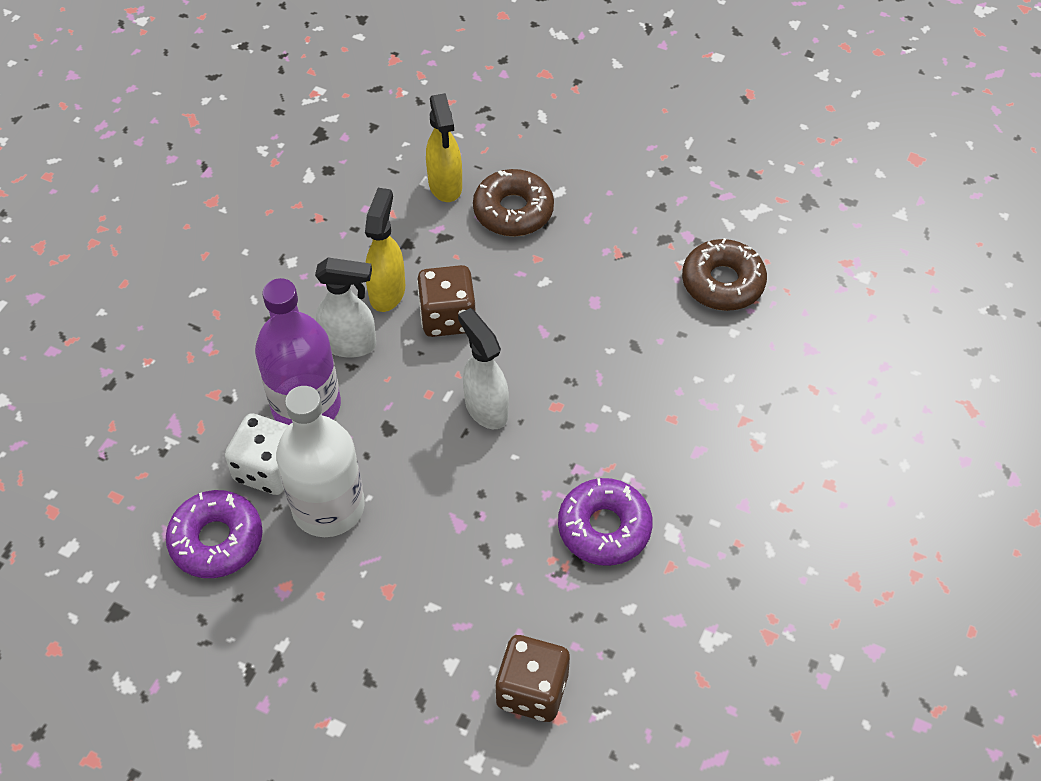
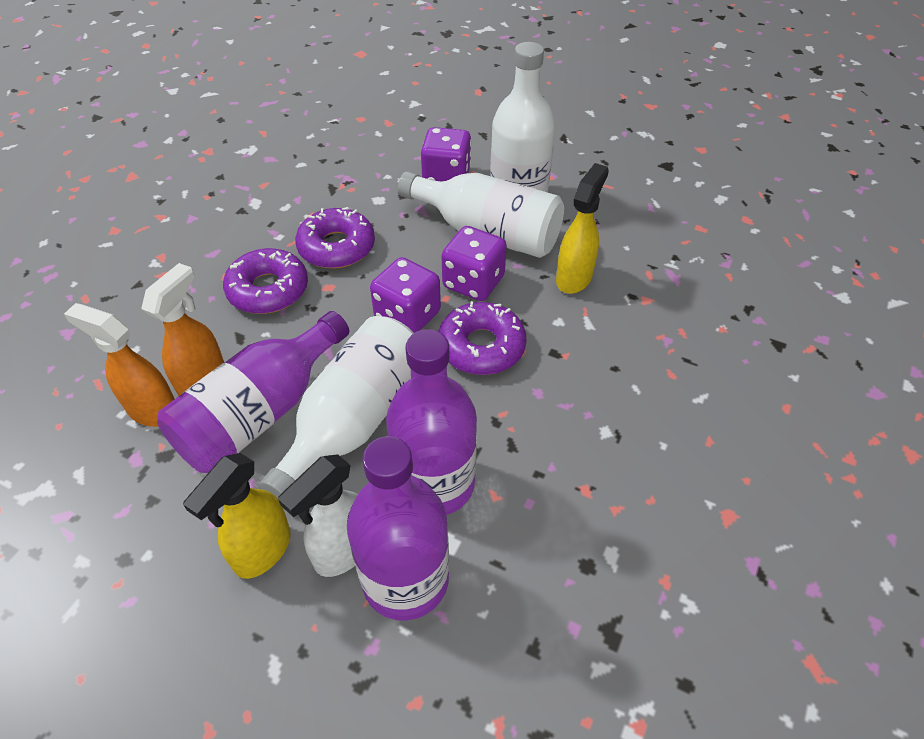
brown dice: [417,265,476,337] [495,635,570,722] = 2 -> none = 0
brown donut: [473,169,554,236] [682,238,767,311] = 2 -> none = 0
orange spray bottle: none = 0 -> [64,303,175,427] [141,263,224,396] = 2
purple bottle: [255,278,341,425] = 1 -> [157,311,349,473] [347,436,449,621] [386,329,477,515] = 3
purple dice: none = 0 -> [370,257,441,333] [421,127,472,182] [442,226,507,301] = 3
purple donut: [166,490,263,578] [558,478,653,566] = 2 -> [223,248,308,314] [295,207,375,269] [438,301,526,375] = 3
white bottle: [276,386,365,537] = 1 -> [260,316,414,498] [398,171,564,258] [490,42,555,193] = 3
white dice: [225,413,289,495] = 1 -> none = 0
white spray bottle: [315,258,376,358] [458,308,509,429] = 2 -> [278,454,358,577] = 1

